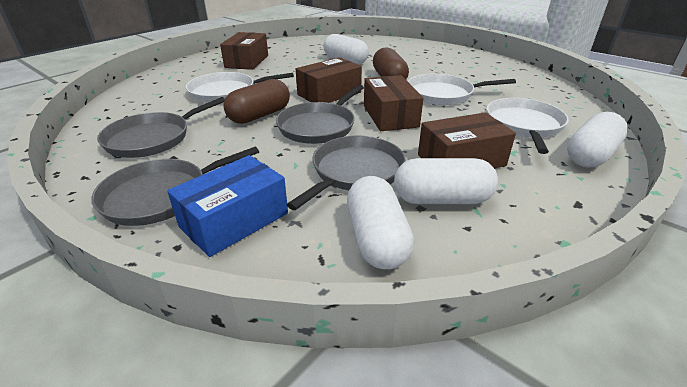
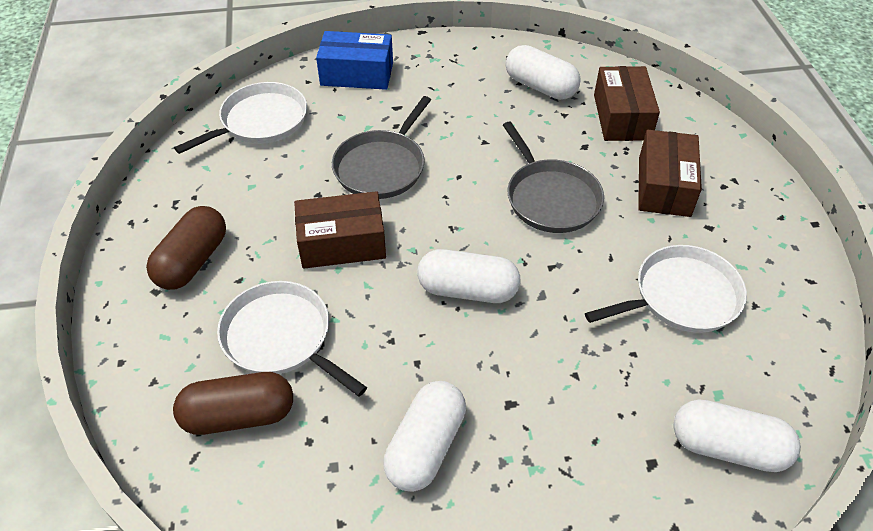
brown box: [220,32,268,70] [296,57,362,103] [364,75,424,131] [418,113,516,169] = 4 -> [294,191,386,269] [594,66,660,141] [638,130,702,217] = 3
grey pan: [91,147,259,226] [97,97,225,158] [276,85,364,144] [287,136,406,210] = 4 -> [332,96,431,199] [503,122,604,233] = 2

